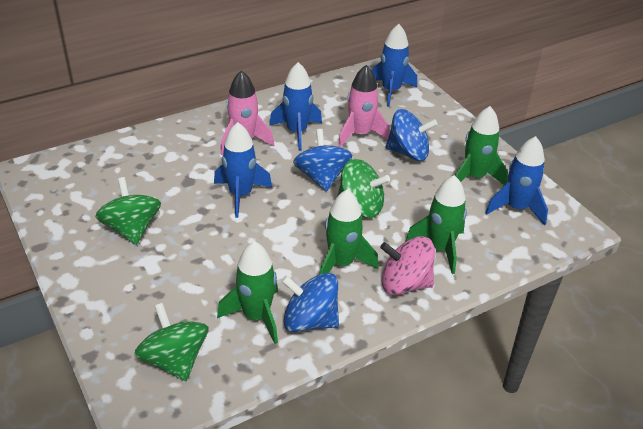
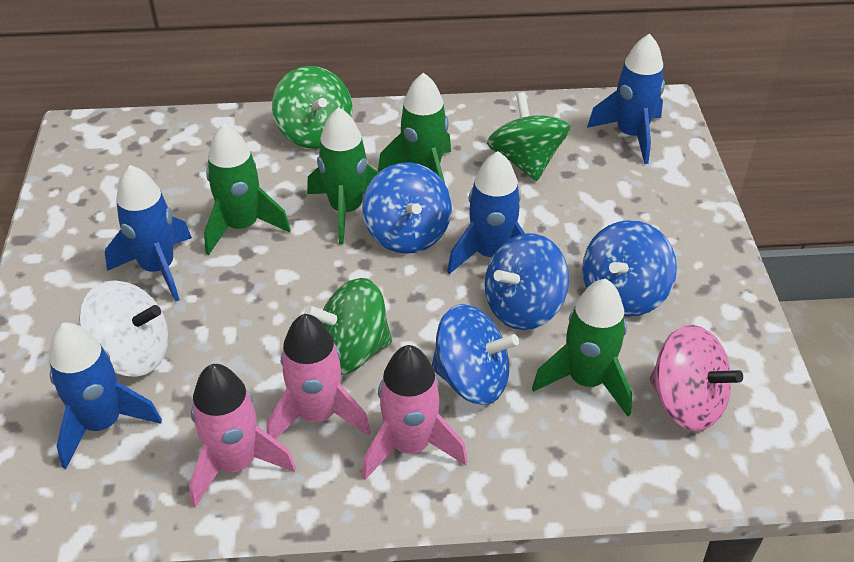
blue spinning top: [281,273,339,332] [293,129,352,192] [386,109,437,161] = 3 -> [362,162,452,254] [432,304,519,405] [485,233,569,330] [582,220,677,317] = 4
pink rocket: [220,70,274,155] [338,65,390,147] = 2 -> [189,364,296,507] [267,314,371,440] [362,345,467,480] = 3
white spinning top: none = 0 -> [79,280,169,377] = 1

